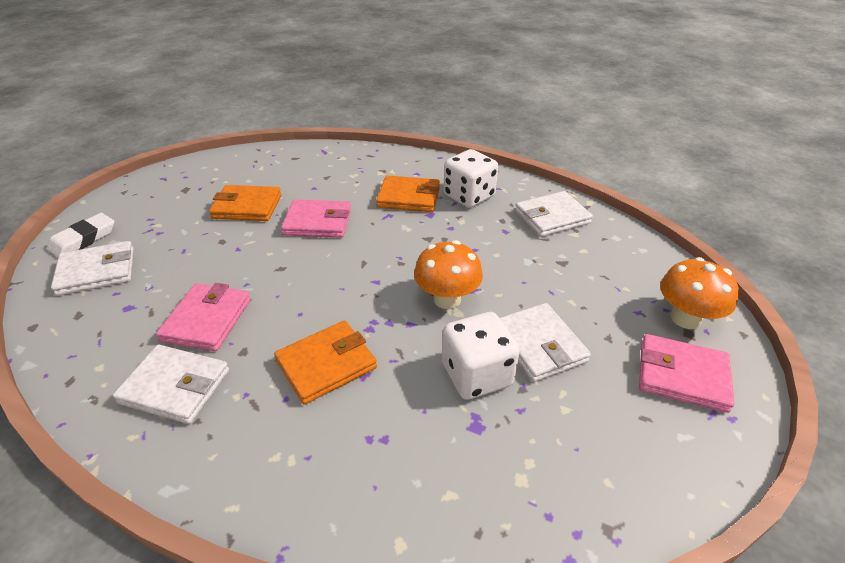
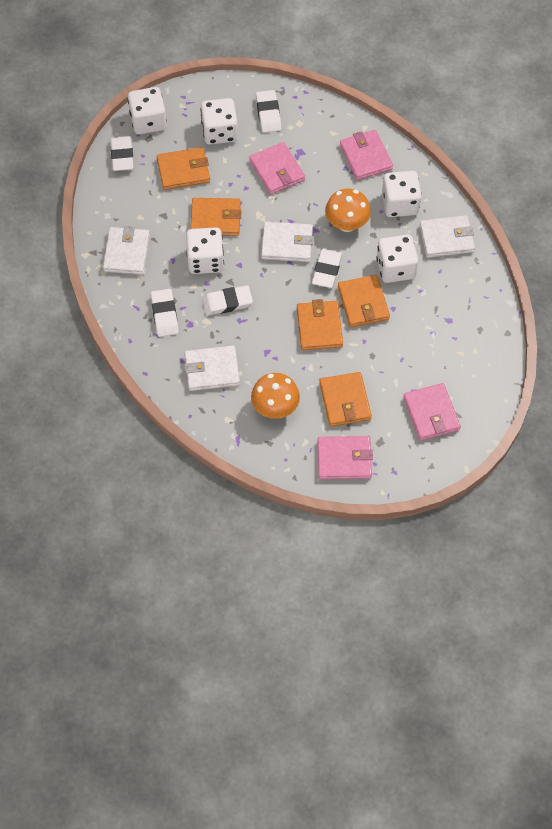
orange wallet: [209,185,282,221] [274,320,377,405] [376,175,440,212] = 3 -> [157,147,210,190] [190,198,241,236] [297,299,343,350] [319,372,372,427] [338,275,390,327] = 5
pink wallet: [156,283,251,351] [281,199,351,238] [639,334,734,413] = 3 -> [249,142,305,194] [318,436,373,479] [340,130,393,180] [403,383,461,441] = 4
white dice: [442,312,520,400] [444,149,498,208] = 2 -> [128,87,167,134] [186,227,224,274] [200,98,238,145] [376,235,418,283] [382,171,422,217] = 5
white eraser: [47,213,115,258] = 1 -> [110,136,134,171] [151,289,179,337] [202,285,253,316] [256,90,282,133] [312,249,342,288] = 5

